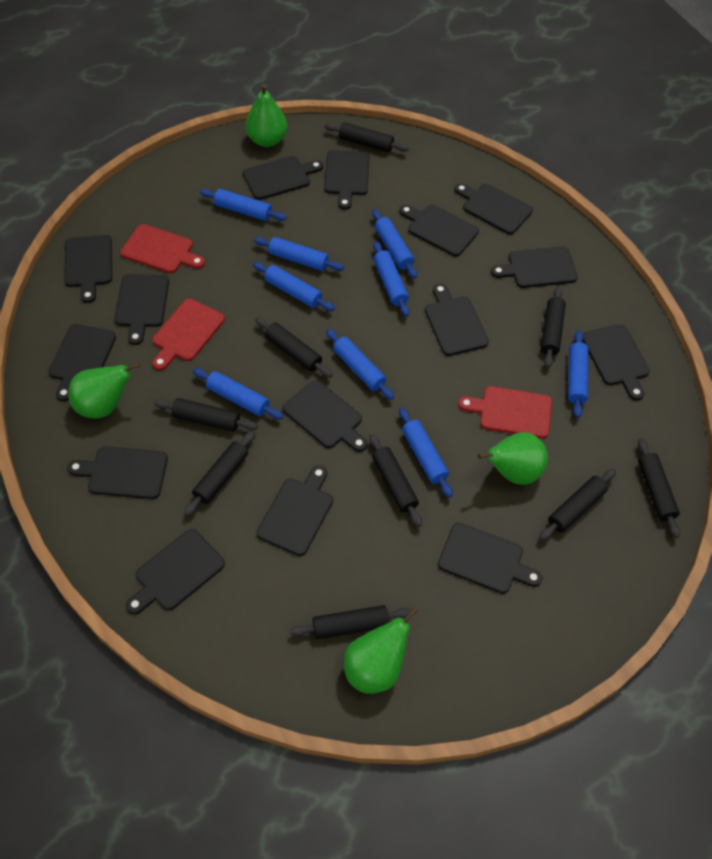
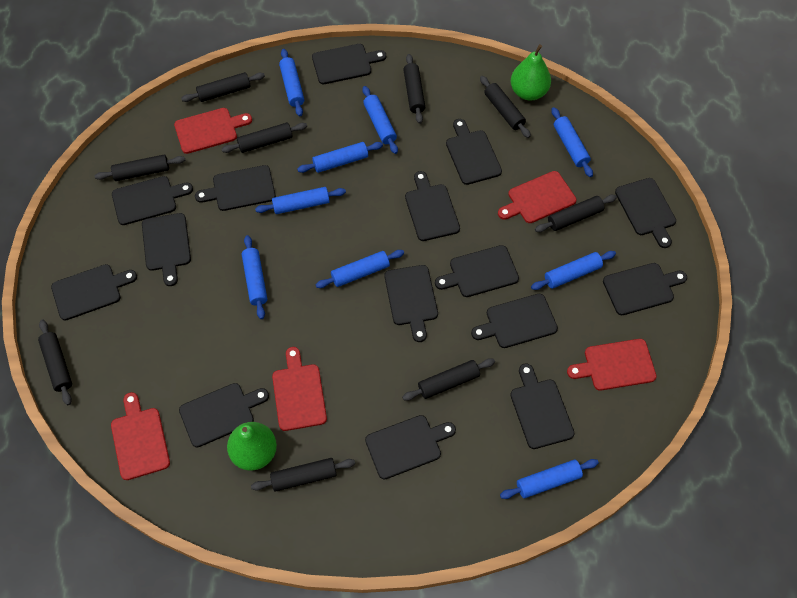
green pear: [68,362,141,419] [245,84,287,147] [344,607,418,694] [478,432,548,485] = 4 -> [227,422,277,471] [510,44,551,101] = 2
red cutting board: [120,224,205,273] [152,299,225,370] [458,386,552,439] = 3 -> [111,392,170,480] [174,108,252,154] [272,347,327,431] [498,171,577,223] [567,339,657,390] = 5

